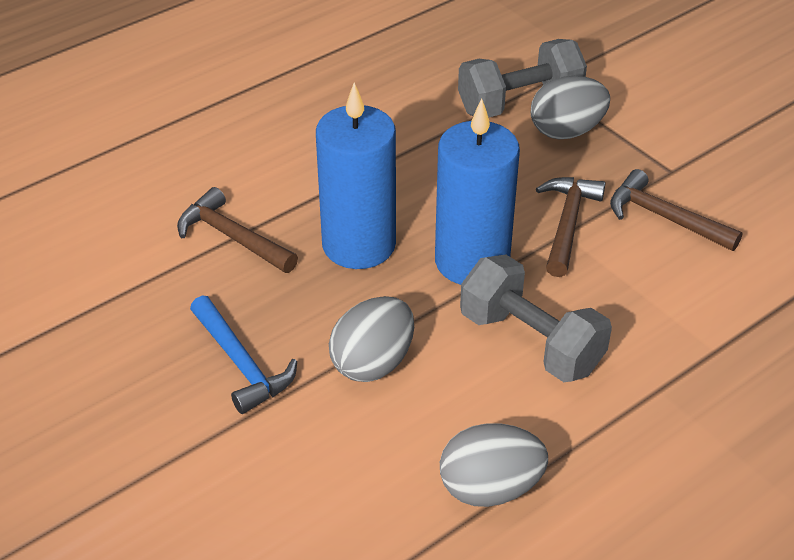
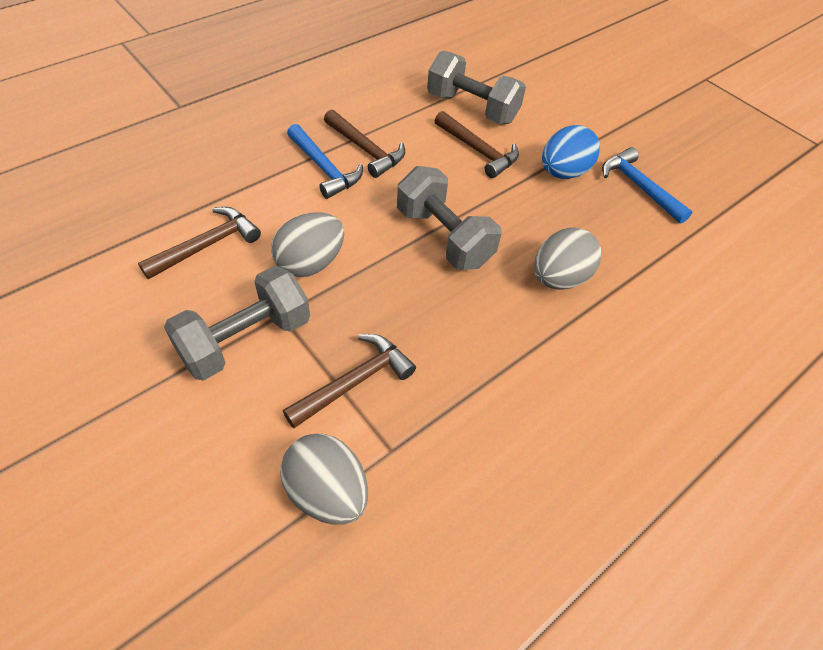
blue candle: [316,82,396,269] [435,99,520,285] = 2 -> none = 0
blue egg: none = 0 -> [542,125,600,179] = 1
blue hammer: [190,295,297,414] = 1 -> [287,124,363,199] [602,147,693,224] = 2
brown hammer: [177,187,298,273] [536,177,606,277] [610,169,743,251] = 3 -> [138,207,261,279] [283,334,416,428] [324,109,405,178] [435,111,519,178] = 4
grey dumbbell: [458,39,587,118] [460,255,612,382] = 2 -> [164,266,310,381] [397,166,501,270] [427,51,526,124] = 3

